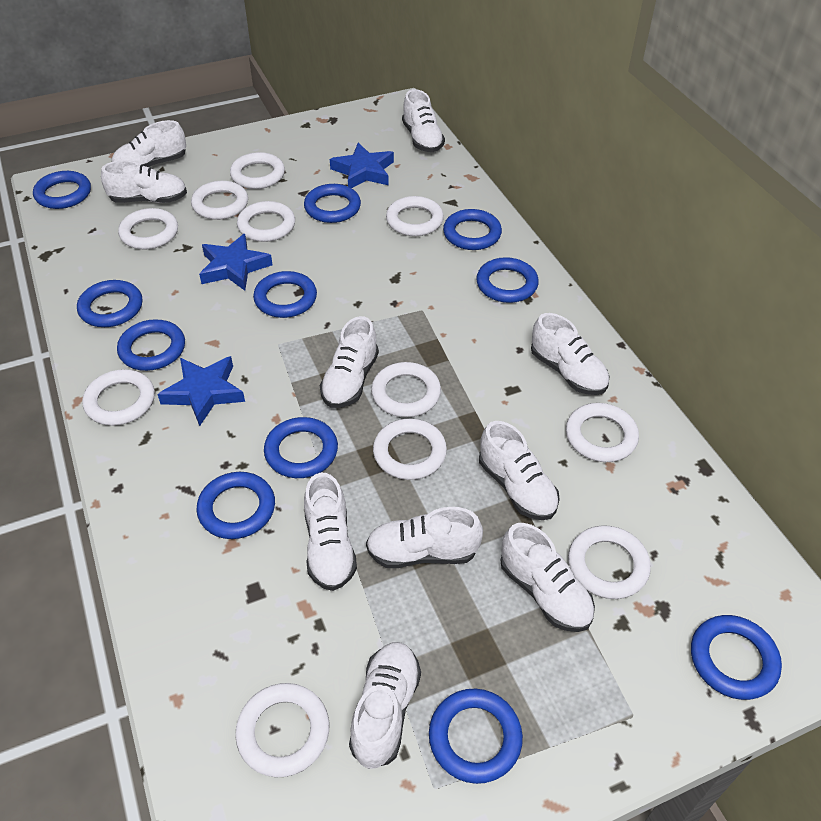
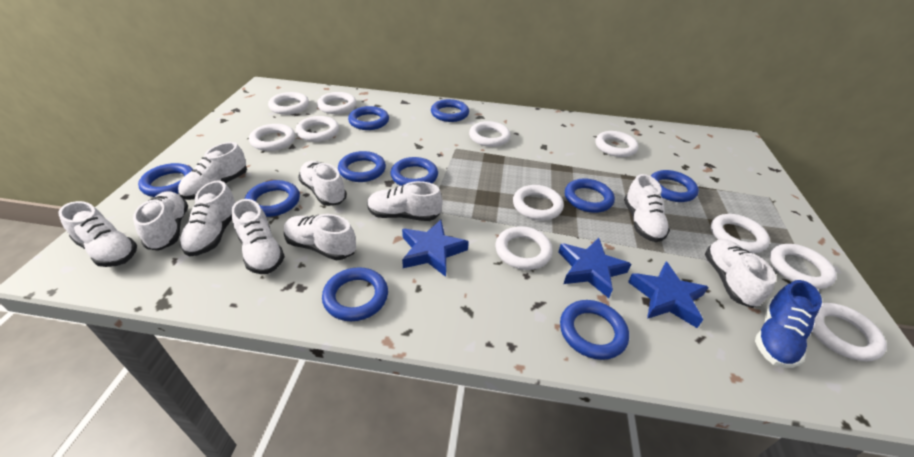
blue ring: [33,171,91,209] [77,280,142,327] [117,319,185,371] [197,472,275,539] [253,271,317,318] [264,417,338,478] [304,184,361,223] [429,689,523,784] [443,209,502,250] [476,257,539,303] [691,615,782,700] = 11 -> [138,163,193,197] [245,180,300,217] [322,267,388,321] [338,151,386,182] [348,106,389,130] [390,157,438,186] [431,99,469,122] [560,300,629,360] [565,179,615,213] [651,170,699,202] = 10
blue shoe: none = 0 -> [755,280,822,368] = 1

